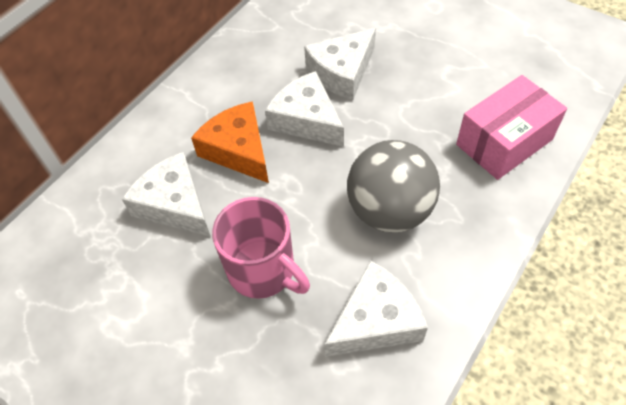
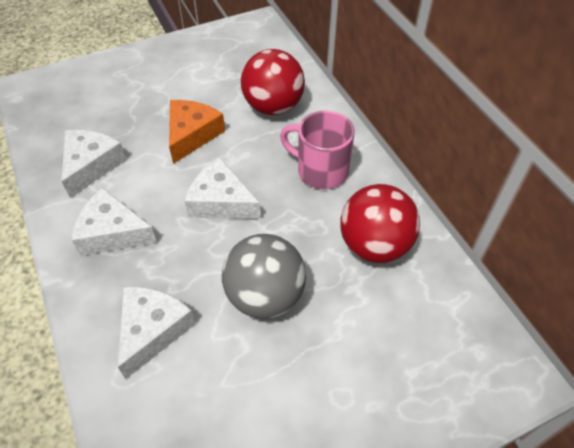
pink box: [456,75,567,180] = 1 -> none = 0
red ball: none = 0 -> [241,49,305,115] [340,184,420,263] = 2

